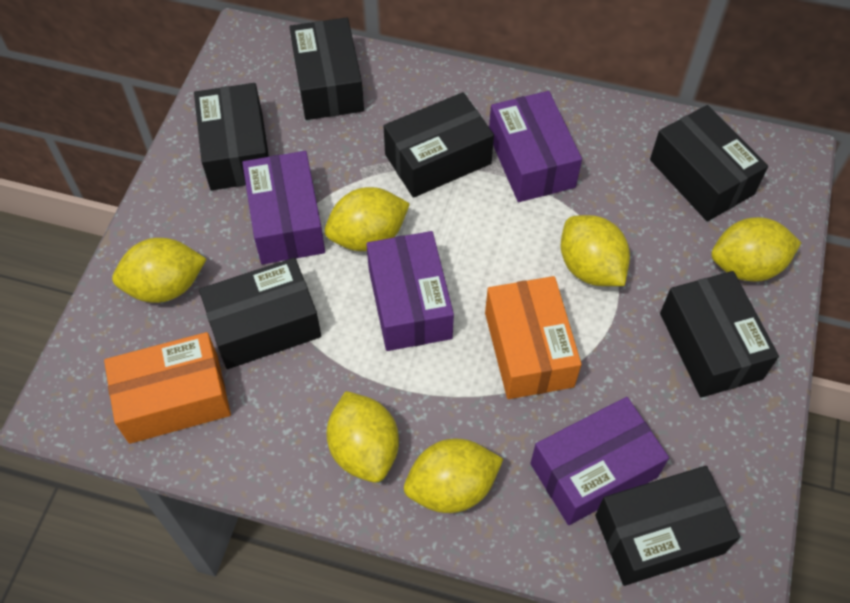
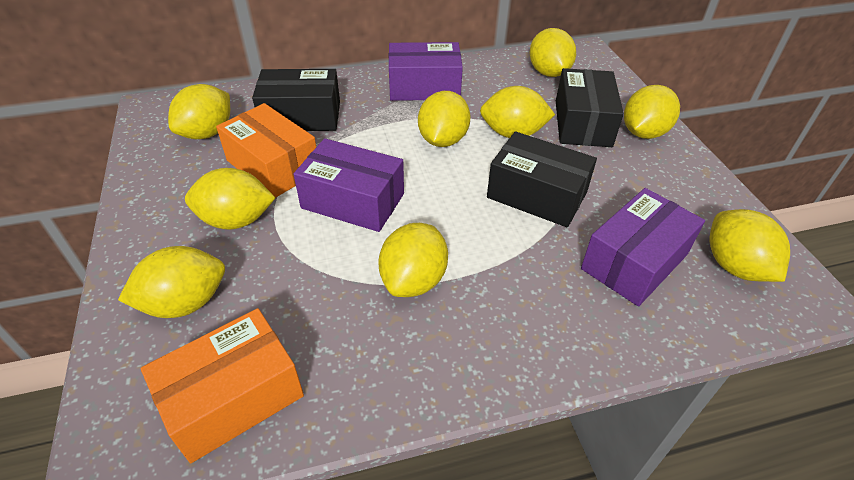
black box: [194,83,269,190] [199,258,321,369] [290,17,364,120] [384,92,494,198] [595,466,740,586] [650,105,768,221] [660,271,779,398] = 7 -> [252,69,340,131] [487,131,597,227] [556,68,624,147] = 3
purple box: [242,151,325,264] [366,231,454,351] [489,91,582,202] [530,397,669,525] = 4 -> [294,138,404,232] [389,42,463,101] [581,188,705,306] = 3
yellow lemon: [112,238,206,303] [325,187,410,251] [327,391,399,483] [404,438,503,513] [561,215,630,286] [711,217,801,282] = 6 -> [118,246,225,318] [168,84,230,139] [185,168,275,230] [379,223,448,297] [418,91,471,147] [480,86,555,138] [530,28,576,77] [624,85,680,139] [709,209,790,282] = 9

